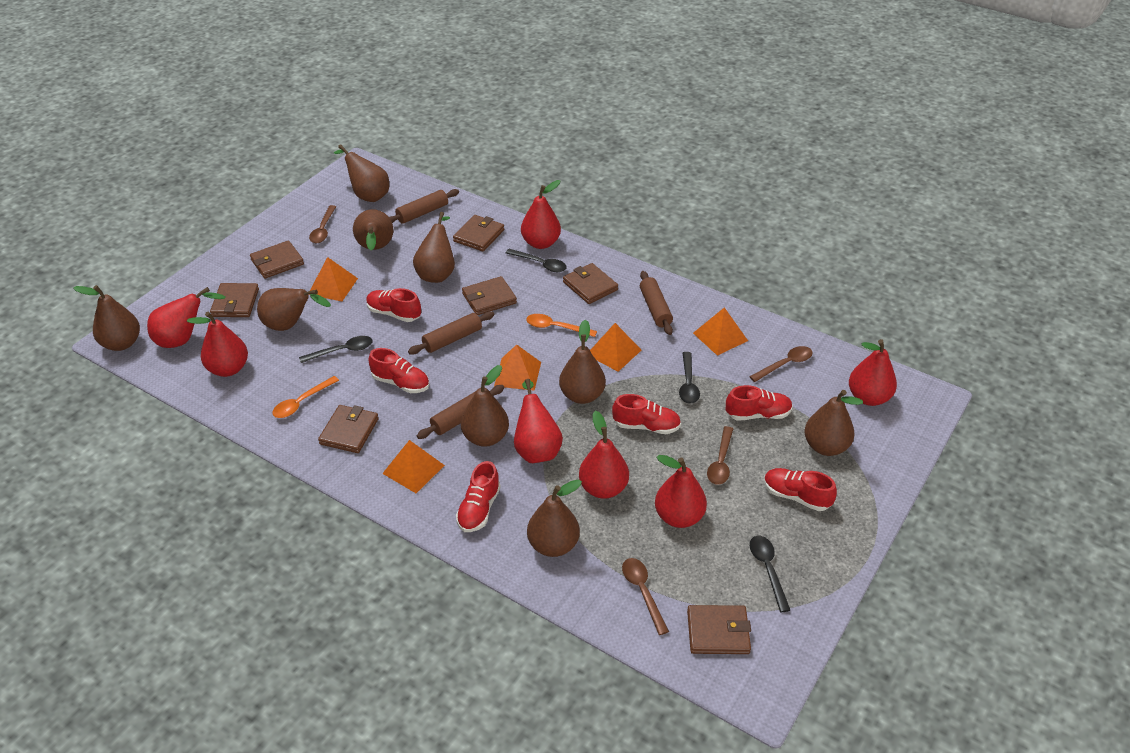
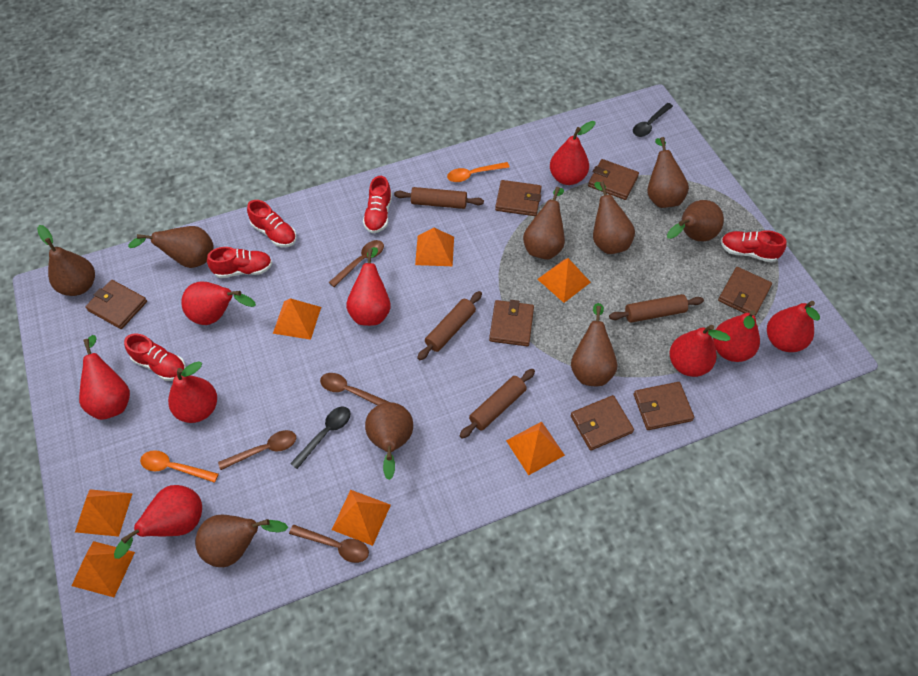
black spoon: [299,336,373,363] [506,249,567,272] [679,352,700,404] [750,536,790,612] = 4 -> [290,406,351,469] [633,103,673,137] = 2
orange pyramid: [308,257,358,301] [382,440,445,493] [494,345,541,391] [590,323,641,372] [693,307,748,356] = 5 -> [72,541,135,597] [75,489,133,537] [273,298,321,340] [332,490,391,546] [415,228,454,266] [506,422,565,475] [537,258,591,303] = 7
red pear: [147,287,226,348] [187,312,248,377] [514,379,563,463] [521,180,561,249] [579,411,629,499] [655,455,707,528] [849,339,897,406] = 7 -> [79,335,130,420] [114,485,202,559] [168,361,217,423] [181,281,256,325] [346,247,391,326] [550,121,595,185] [669,325,730,377] [713,310,760,362] [767,301,820,352] = 9
red shoe: [366,288,421,322] [368,348,429,393] [456,461,501,532] [612,394,681,434] [726,385,793,421] [764,468,837,511] = 6 -> [124,333,186,381] [207,247,272,278] [247,200,297,247] [363,176,392,233] [721,230,786,262] = 5

